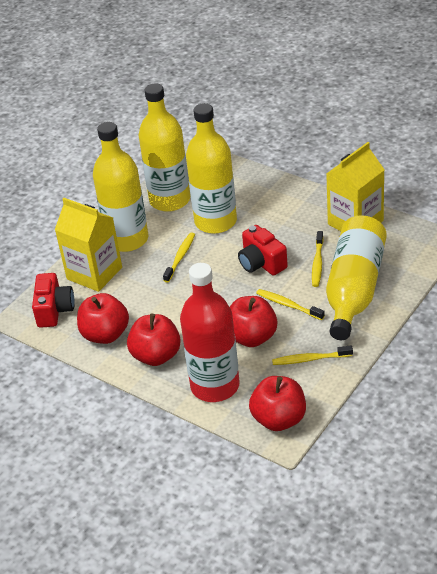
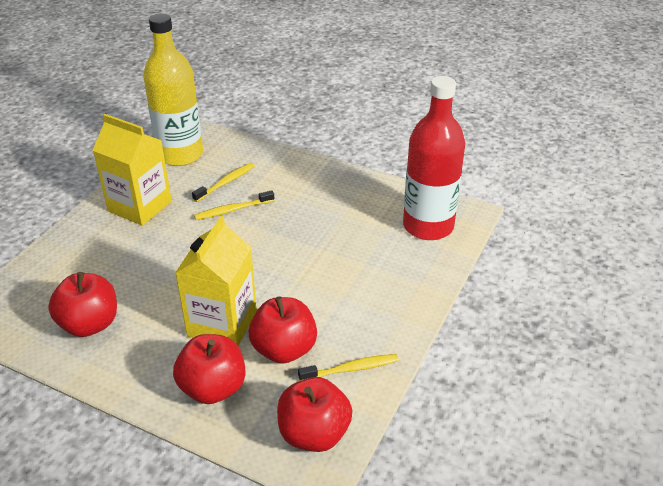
red camera: [32,273,75,328] [238,225,288,276] = 2 -> none = 0
yellow bottle: [93,122,148,252] [139,83,190,212] [186,103,237,234] [326,215,387,340] = 4 -> [143,14,203,166] = 1
yellow toothbrush: [163,232,195,283] [256,289,325,320] [272,346,353,365] [312,231,324,287] = 4 -> [192,163,255,202] [194,190,274,220] [298,354,399,381] = 3

